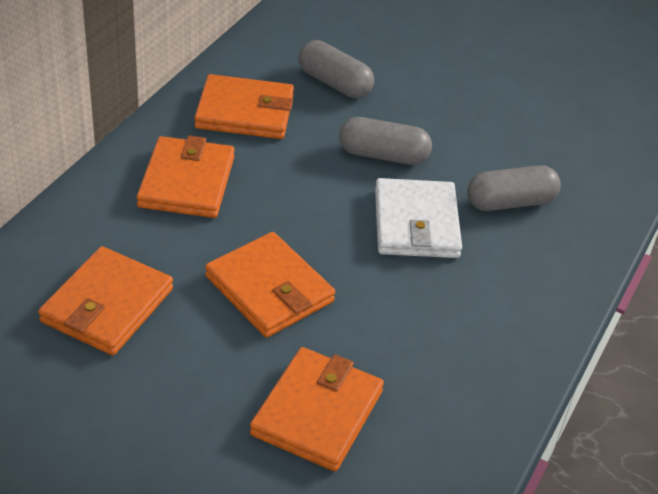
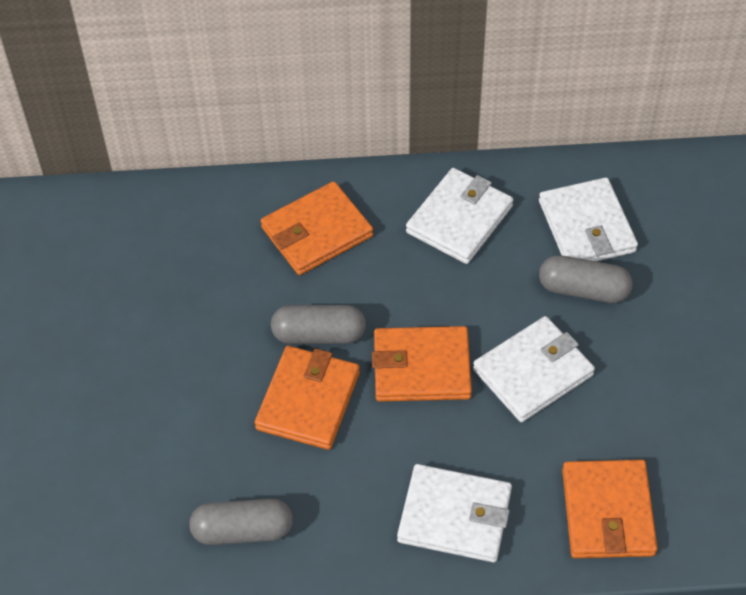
orange wallet: [38,246,173,355] [137,136,235,218] [194,74,294,139] [205,232,335,338] [250,347,384,471] = 5 -> [254,346,360,450] [261,181,373,275] [372,326,472,402] [562,460,658,558] = 4
white wallet: [375,178,462,258] = 1 -> [397,464,512,563] [406,168,513,264] [473,316,595,422] [539,177,638,261] = 4

